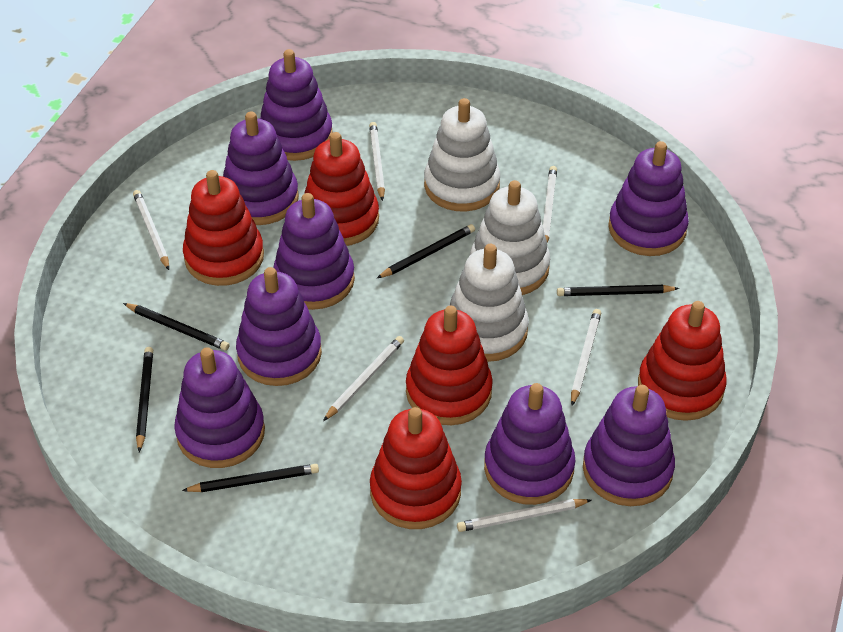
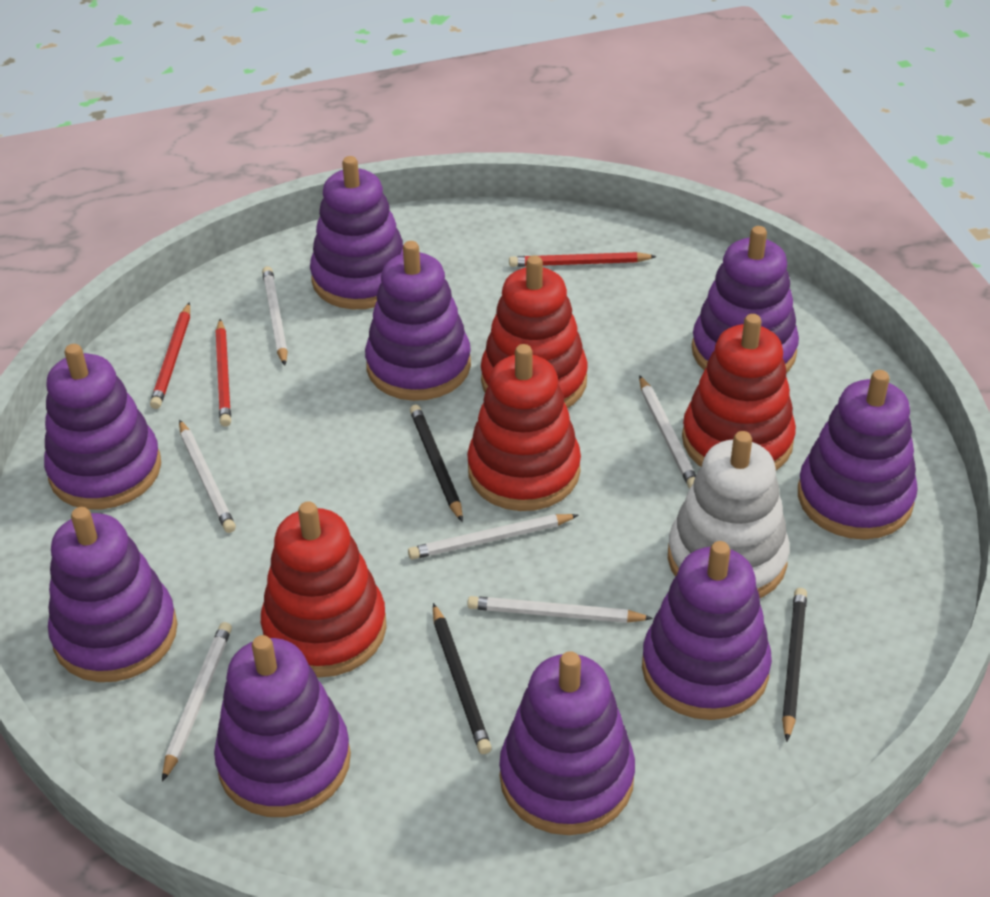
black pencil: [123,303,230,351] [136,347,153,452] [182,464,319,492] [377,224,475,278] [557,285,679,296] = 5 -> [410,405,463,522] [433,603,492,754] [782,588,807,742] = 3
purple stacking toy: [174,347,265,468] [223,112,299,225] [236,267,322,386] [260,49,333,161] [273,193,355,310] [484,383,575,505] [583,385,675,506] [608,141,689,256] = 8 -> [44,344,161,510] [48,507,178,682] [214,635,351,817] [310,156,404,309] [365,241,471,401] [499,651,635,835] [642,541,772,720] [692,226,799,373] [798,370,918,539] = 9
red pencil: none = 0 -> [150,302,190,409] [216,319,231,427] [509,252,657,267] = 3
red stacking toy: [183,170,264,286] [304,132,379,246] [370,407,462,529] [406,306,493,425] [638,301,727,421] = 5 -> [261,501,387,677] [467,344,581,511] [481,255,588,408] [682,314,796,470] = 4
white stacking toy: [424,98,500,212] [449,244,529,362] [470,180,550,295] = 3 -> [668,431,790,598] = 1

